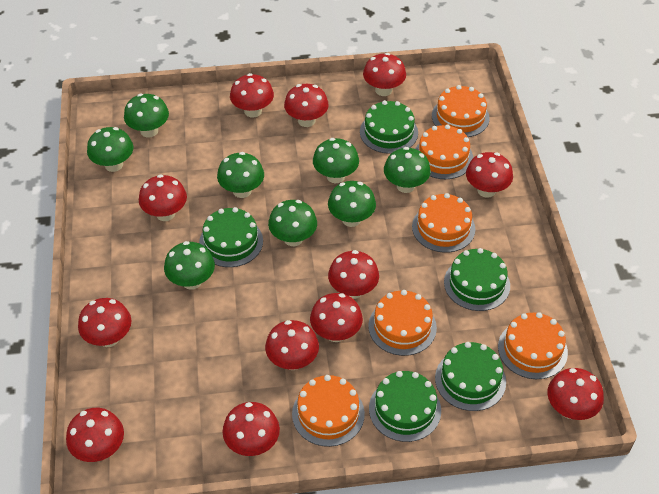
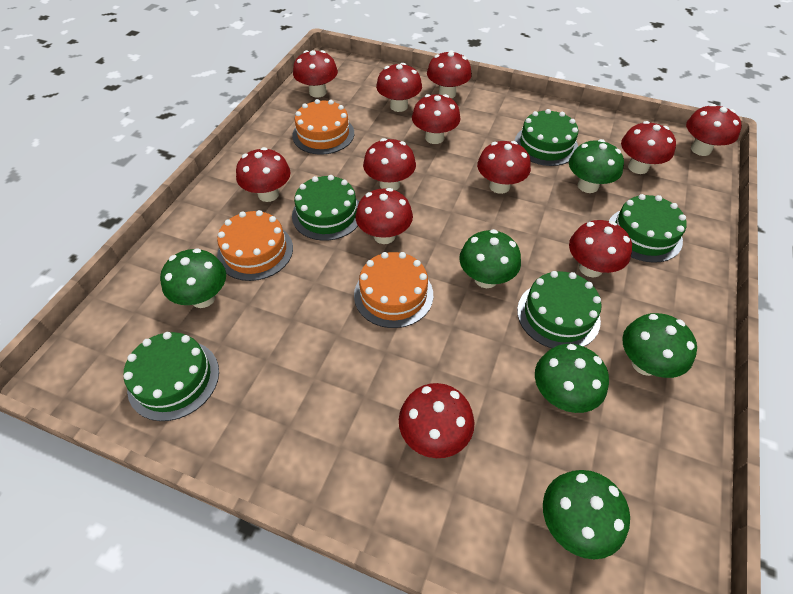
green mushroom: [87,127,133,172] [124,94,169,138] [164,241,215,290] [217,152,264,198] [268,200,317,246] [313,138,359,183] [328,181,376,227] [384,147,431,193] = 8 -> [160,248,226,308] [459,229,521,288] [535,344,609,413] [543,470,630,559] [569,139,624,193] [622,313,697,378] = 6
orange cake: [292,375,365,447] [368,290,437,356] [412,193,475,253] [415,124,473,179] [432,85,490,137] [498,312,568,379] = 6 -> [217,210,293,281] [292,99,354,155] [354,252,433,328] = 3

